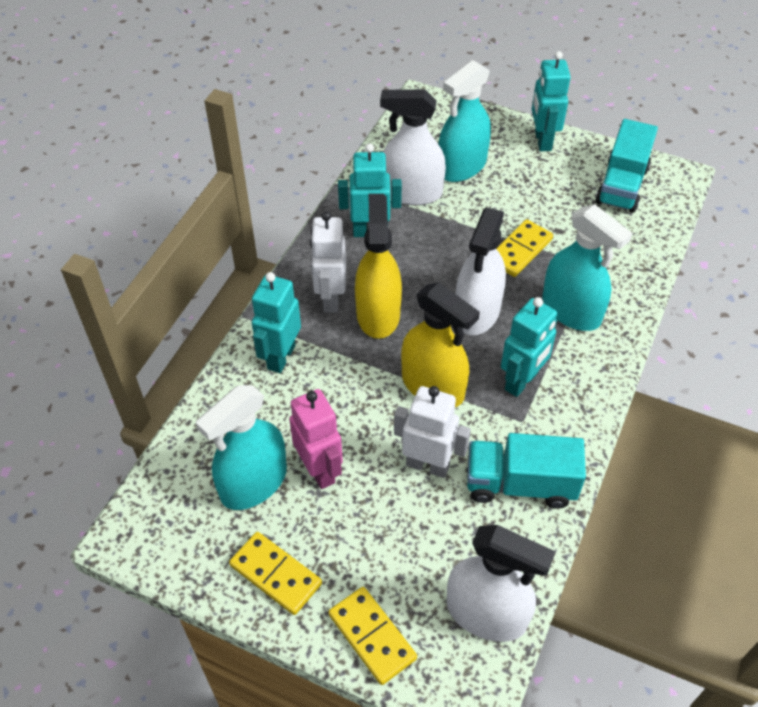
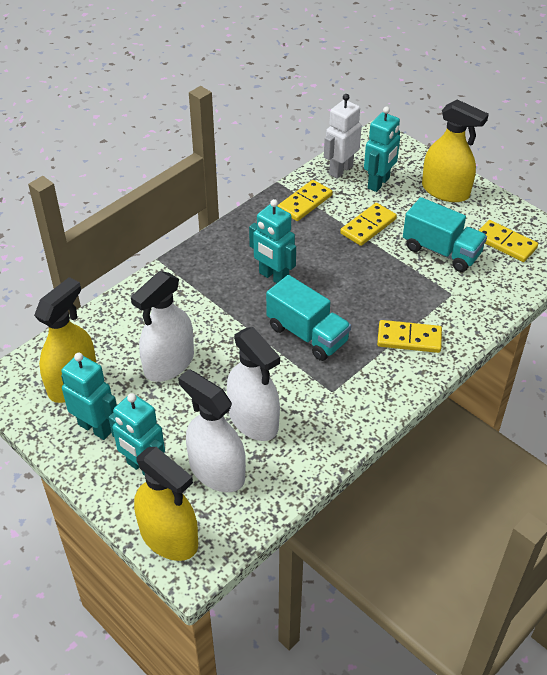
pink robot: [289,389,343,489] = 1 -> none = 0
turquoise spray bottle: [195,385,287,510] [438,60,491,182] [542,204,632,331] = 3 -> none = 0
white robot: [310,211,346,312] [394,386,471,478] = 2 -> [324,94,362,179] = 1
yellow domino: [229,532,322,615] [328,587,417,685] [496,219,553,277] = 3 -> [277,180,333,221] [340,203,397,246] [377,320,442,353] [478,220,538,262] = 4
yellow spray bottle: [355,194,402,339] [401,282,480,407] = 2 -> [34,277,96,403] [134,447,198,561] [422,99,489,202] = 3

